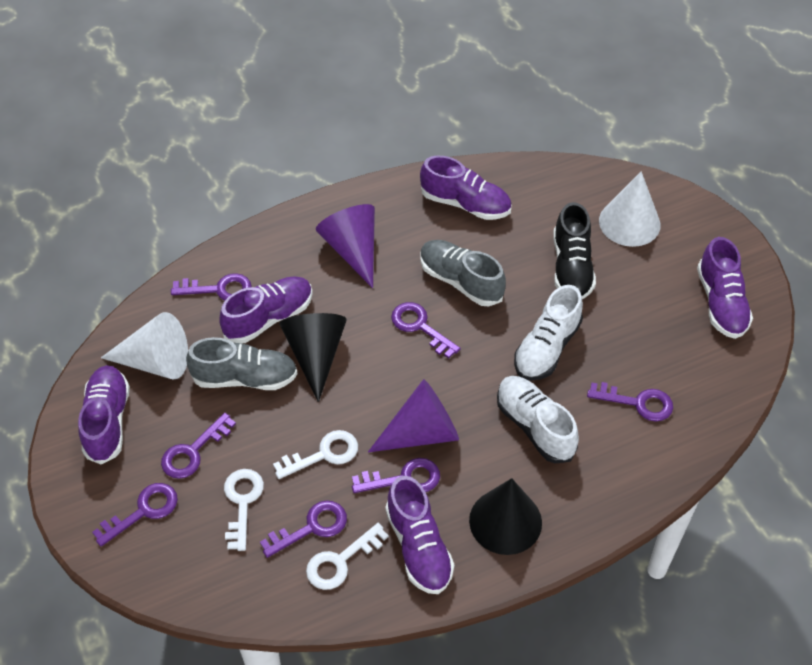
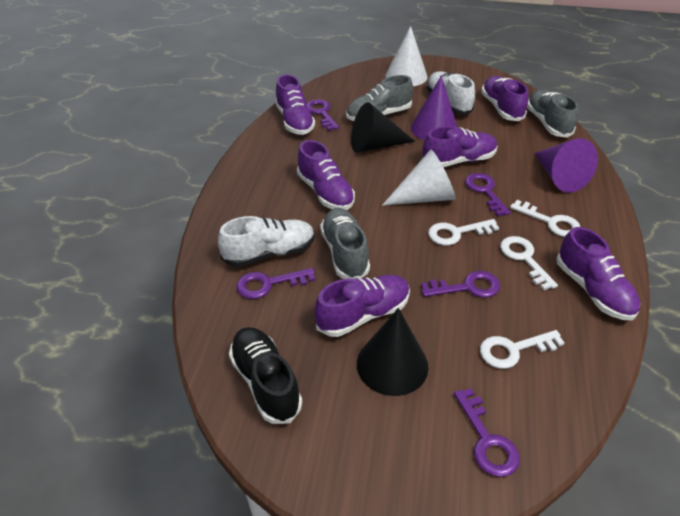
grey shoe: [186,337,298,390] [421,240,506,306] = 2 -> [320,208,370,279] [346,75,413,121] [527,90,578,138] = 3
purple key: [92,483,178,547] [161,412,236,479] [171,273,252,301] [260,500,347,558] [352,458,440,493] [391,302,461,358] [587,382,673,422] = 7 -> [236,268,315,299] [307,99,339,131] [421,271,500,298] [454,388,520,477] [465,173,511,216] = 5
purple shoe: [78,365,130,464] [219,277,313,343] [385,476,454,594] [420,155,511,220] [697,237,753,339] = 5 -> [275,74,315,135] [297,140,355,210] [314,275,410,337] [422,126,498,167] [481,76,528,121] [556,227,640,320] = 6
white key: [224,469,264,551] [273,430,358,479] [306,523,389,590] = 3 -> [428,219,499,245] [480,330,564,369] [500,236,558,290] [510,200,580,237] = 4

